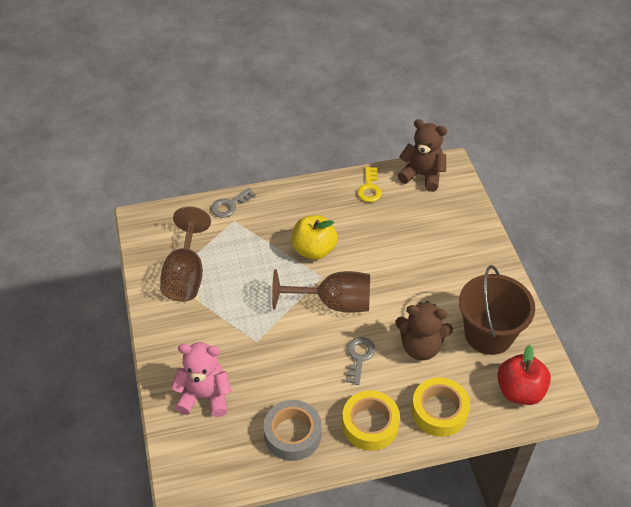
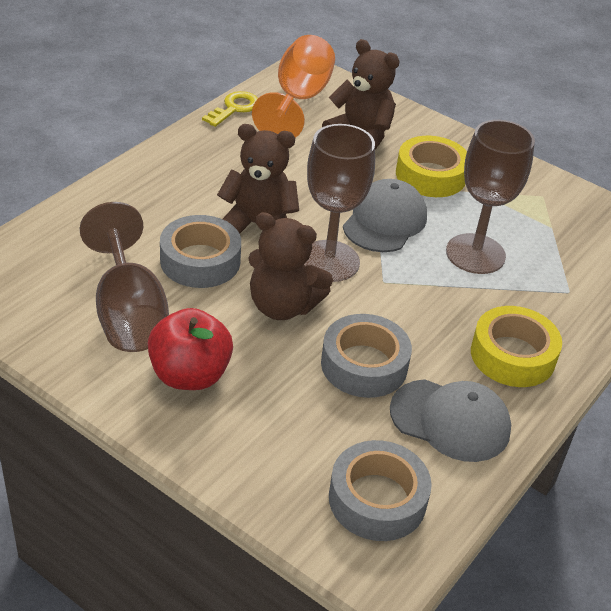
brown bucket: [459,265,535,355] = 1 -> none = 0
brown goblet: [160,206,211,301] [272,269,370,313] = 2 -> [80,202,169,352] [304,124,375,282] [446,120,535,274] = 3
brown teddy bear: [395,301,453,360] [397,119,447,192] = 2 -> [217,124,299,234] [248,212,333,320] [322,39,400,150] = 3
grey cap: none = 0 -> [343,179,427,252] [390,379,511,462] = 2
grey key: [211,188,256,218] [345,337,375,385] = 2 -> none = 0
grey tape: [264,400,322,461] = 1 -> [160,215,241,288] [321,314,412,398] [329,440,432,541] = 3
orange goblet: none = 0 -> [252,35,335,138] = 1
pink teddy bear: [171,342,231,417] = 1 -> none = 0
yellow apple: [292,215,338,260] = 1 -> none = 0

